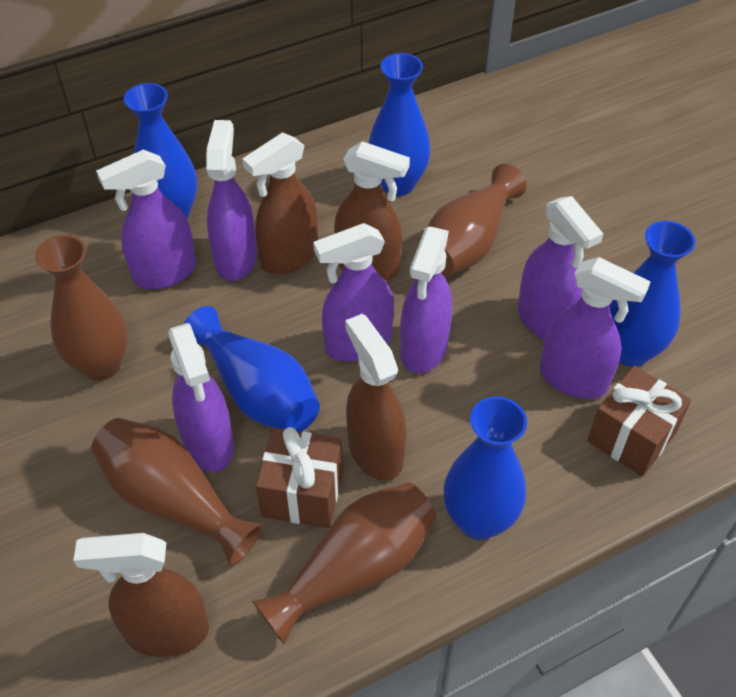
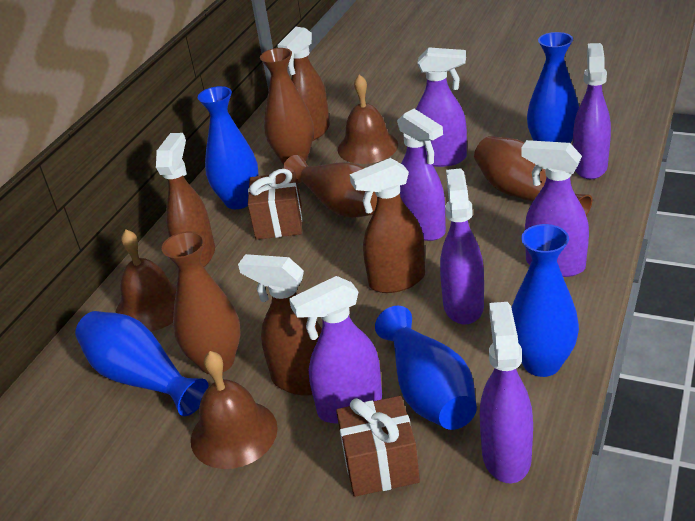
brown bell: none = 0 -> [115,230,177,332] [191,351,278,469] [338,75,398,164] = 3

